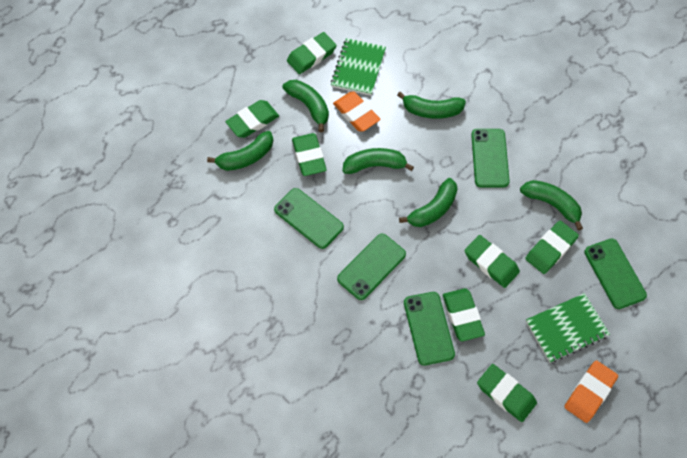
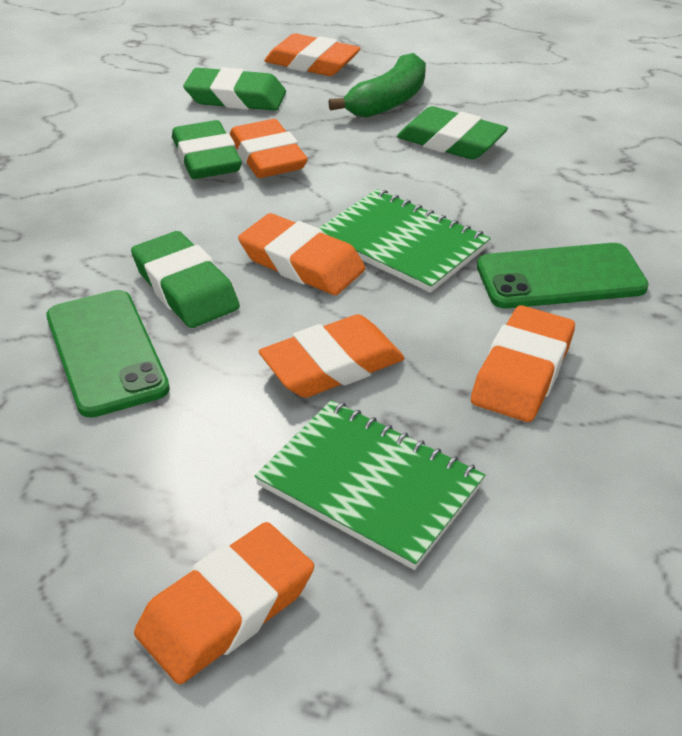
green banana: [207,131,273,171] [282,80,329,132] [342,148,414,174] [397,92,466,119] [399,178,458,227] [520,180,583,230] = 6 -> [328,53,426,118] = 1
green eraser: [225,100,279,138] [287,32,337,74] [292,133,327,176] [443,288,485,342] [465,235,520,288] [477,364,537,422] [525,221,579,274] = 7 -> [131,231,240,328] [172,120,242,179] [183,67,286,111] [397,106,508,160] = 4
green phone: [274,188,344,249] [337,234,406,300] [404,292,455,366] [471,129,510,187] [584,238,647,309] = 5 -> [46,290,170,418] [477,243,649,309] = 2
orange eraser: [333,91,381,132] [564,360,618,423] = 2 -> [134,522,314,684] [230,119,308,178] [238,213,365,295] [259,314,405,398] [264,33,361,76] [471,305,575,422] = 6

